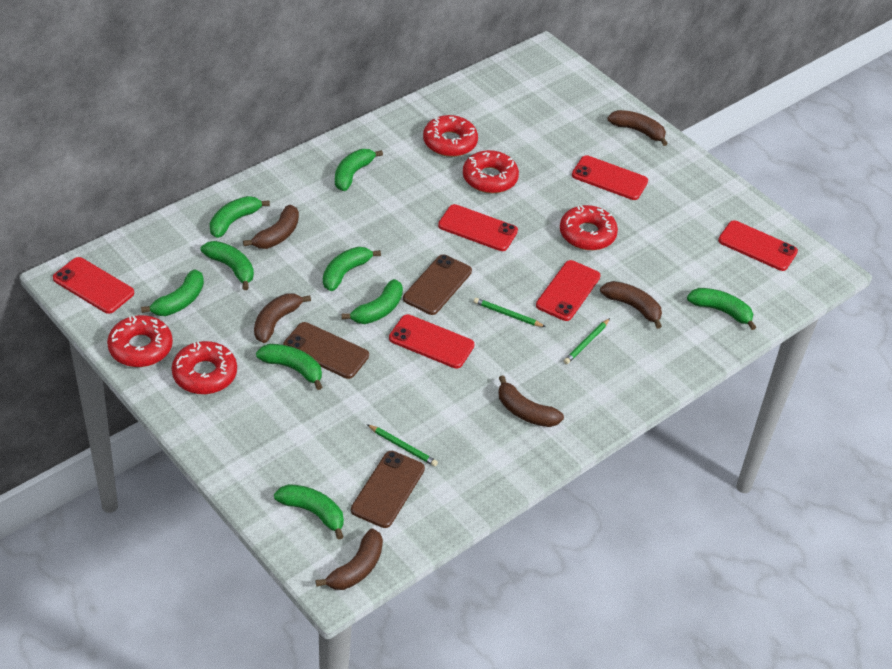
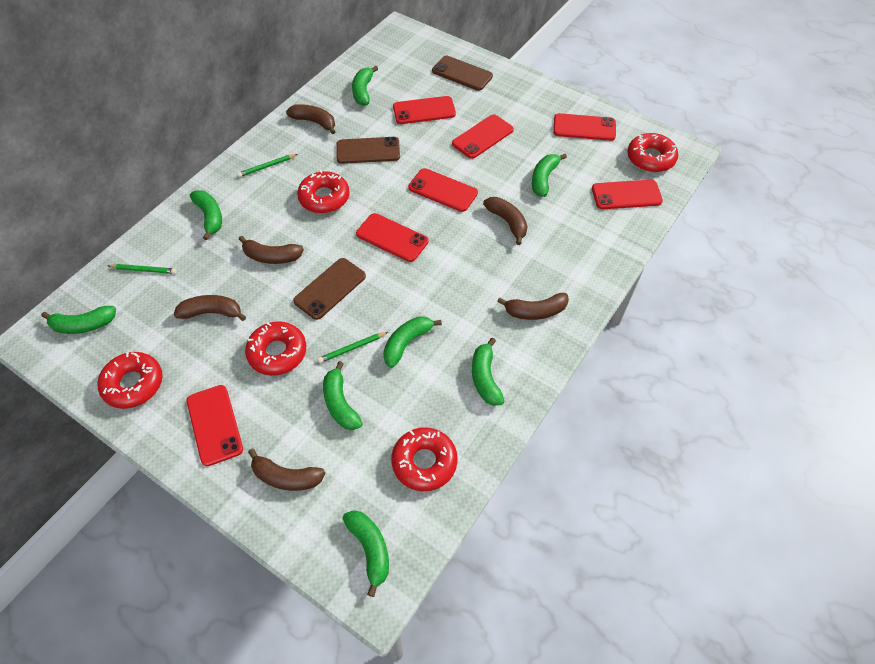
green banana: [141,269,204,316] [201,241,254,290] [210,196,270,238] [256,344,322,390] [274,484,344,540] [323,247,381,291] [335,149,383,191] [342,279,403,324] [687,288,756,330] = 9 -> [41,306,116,334] [190,190,222,240] [323,361,363,430] [342,510,389,597] [352,66,378,106] [383,316,442,368] [472,338,504,406] [532,154,567,197] = 8
red phone: [53,257,134,314] [389,314,474,369] [438,204,518,251] [536,260,601,321] [572,155,648,200] [718,220,798,271] = 6 -> [187,385,243,466] [356,213,428,262] [393,96,456,124] [408,168,478,212] [452,114,514,159] [553,113,616,141] [592,180,663,209] = 7

